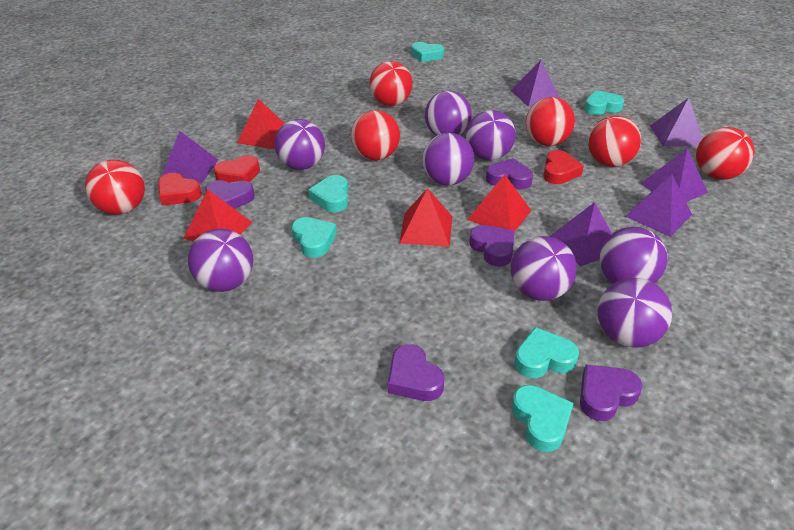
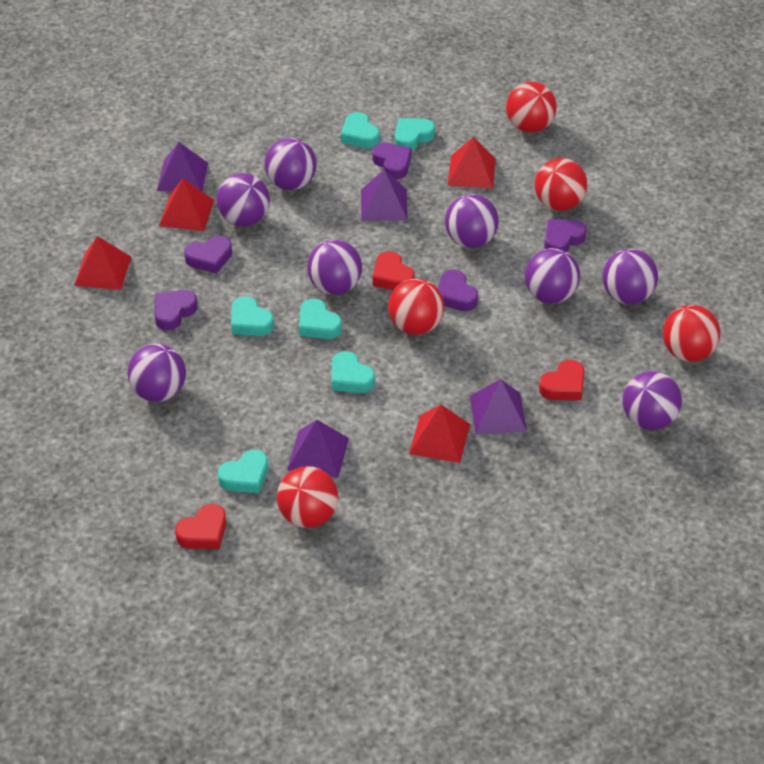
purple pyramid: [162,131,218,183] [511,60,561,107] [549,202,612,267] [625,175,692,237] [641,148,708,202] [650,98,702,147] = 6 -> [157,142,208,192] [287,420,349,478] [361,170,408,221] [470,379,527,435] = 4
red ball: [85,160,145,215] [351,110,400,160] [369,61,413,106] [526,97,575,146] [588,115,641,167] [696,127,754,180] = 6 -> [277,466,338,528] [388,279,444,335] [506,82,557,133] [535,158,587,211] [663,305,720,362] = 5

